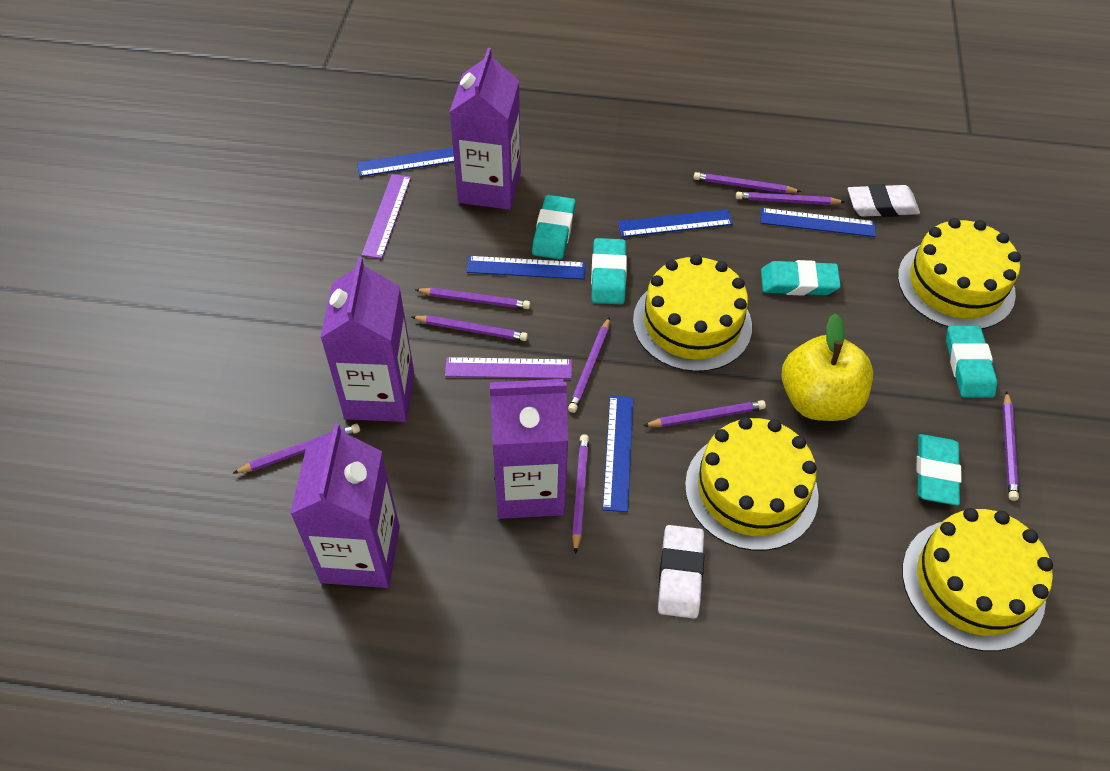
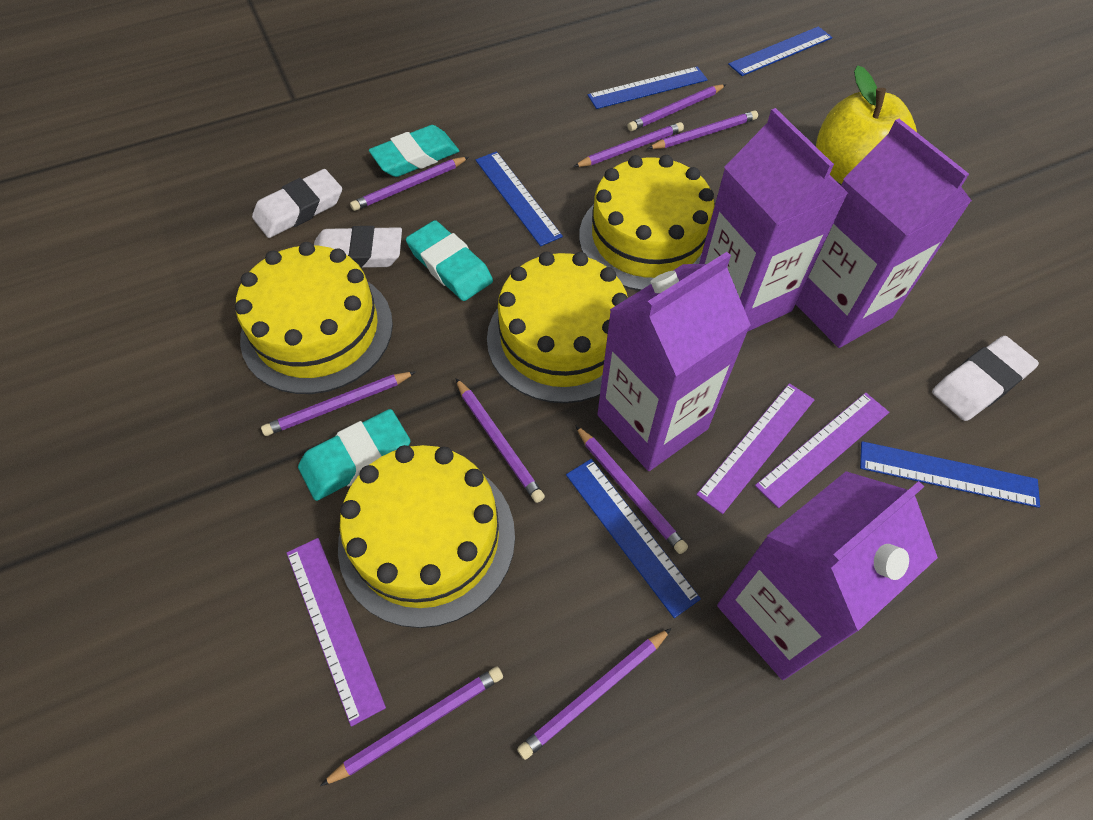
purple ruler: [361,174,411,259] [445,357,572,379] = 2 -> [287,538,386,727] [696,383,814,514] [755,393,889,508] = 3
turquoise eraser: [532,195,576,259] [591,238,627,305] [761,260,841,296] [917,434,962,506] [946,326,997,398] = 5 -> [298,409,410,501] [369,125,459,177] [406,220,493,301] = 3
white eraser: [658,525,704,619] [848,184,920,217] = 2 -> [252,169,342,238] [314,226,402,268] [932,336,1039,421] = 3

